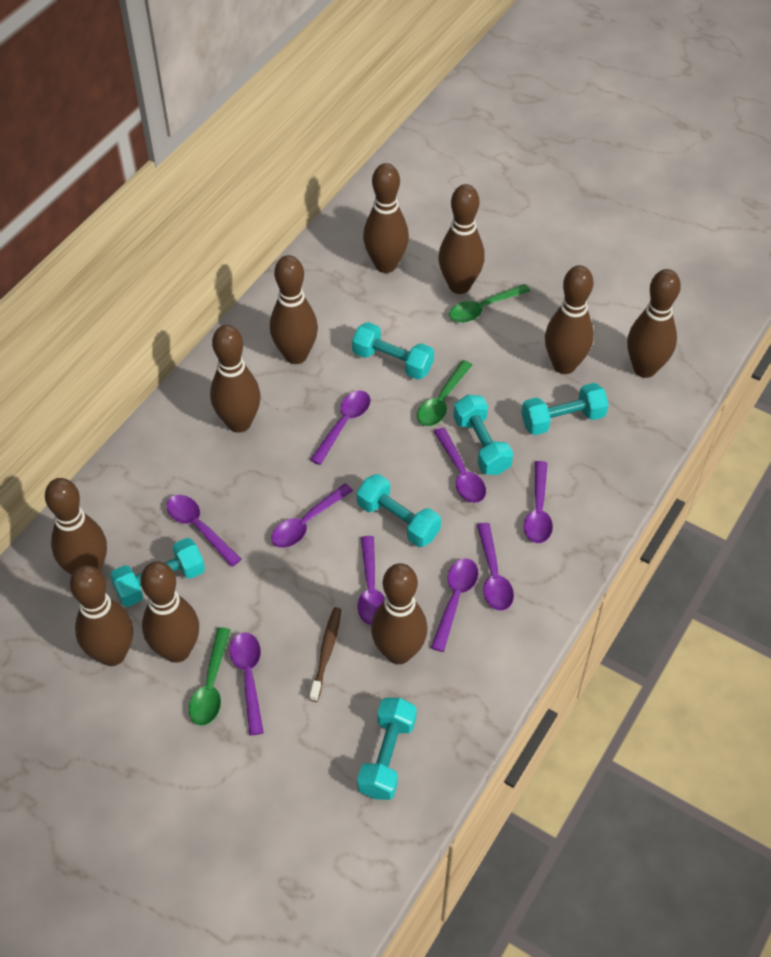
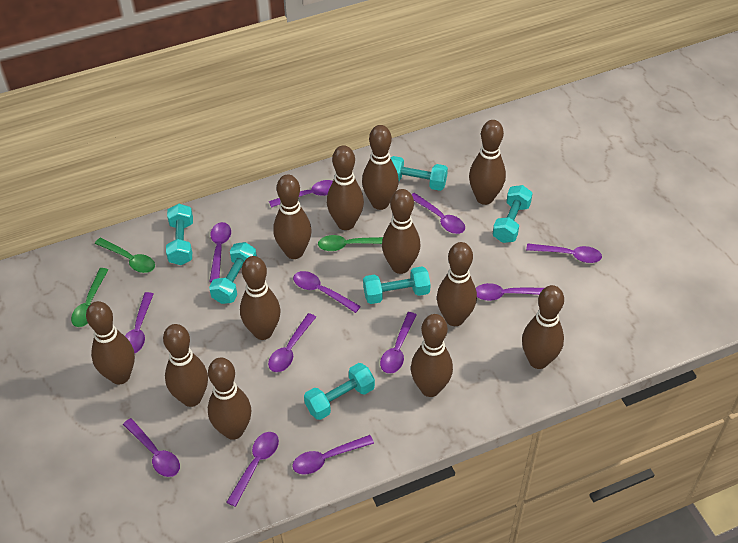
brown bowling pin: [45,478,107,575] [70,565,133,666] [140,561,199,663] [210,325,261,433] [270,255,318,364] [363,163,409,273] [371,563,427,664] [439,184,485,294] [545,265,594,374] [627,269,681,378] = 10 -> [86,301,135,385] [163,324,208,407] [208,357,251,440] [240,256,280,340] [273,174,311,259] [327,145,364,230] [362,125,399,210] [382,189,420,274] [411,314,453,397] [437,242,477,326] [469,120,506,205] [522,285,564,369] = 12
brown toothbrush: [310,607,342,702] = 1 -> none = 0
purple spoon: [167,495,241,567] [230,633,264,735] [271,483,353,548] [310,390,370,465] [357,536,385,625] [431,558,478,652] [434,427,486,503] [477,523,514,611] [524,461,553,543] = 9 -> [123,418,180,477] [125,292,154,353] [209,222,231,283] [226,432,279,507] [268,313,316,372] [269,180,333,208] [292,435,374,475] [293,271,361,313] [380,312,417,374] [411,193,465,234] [476,283,544,301] [526,243,602,263] = 12

